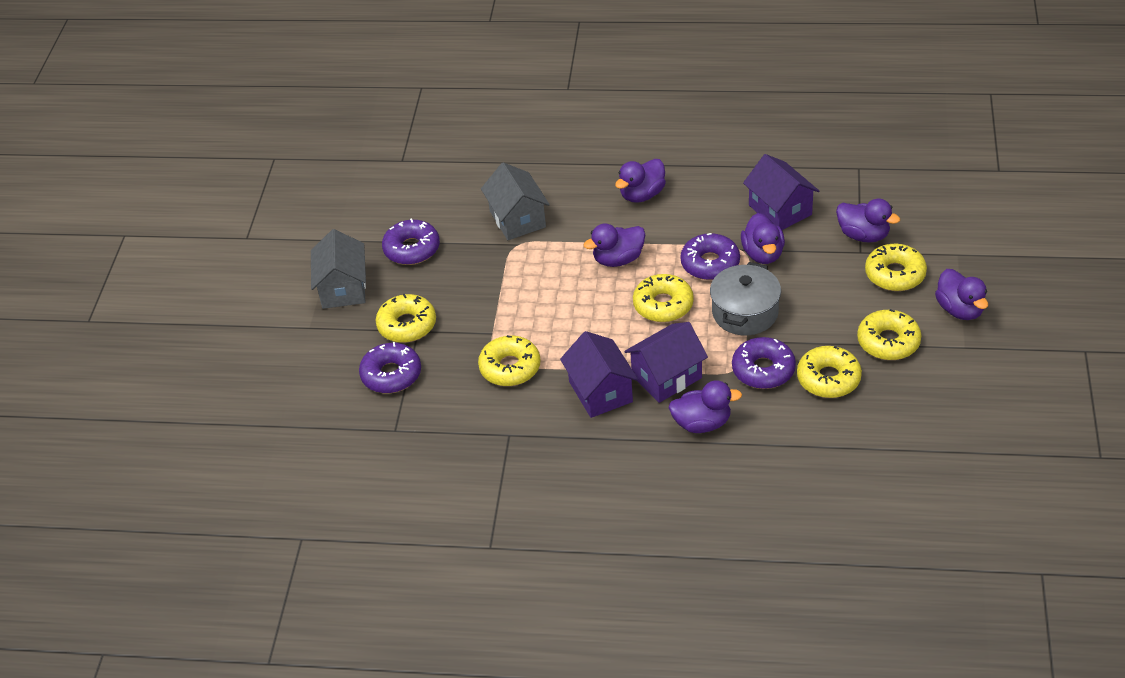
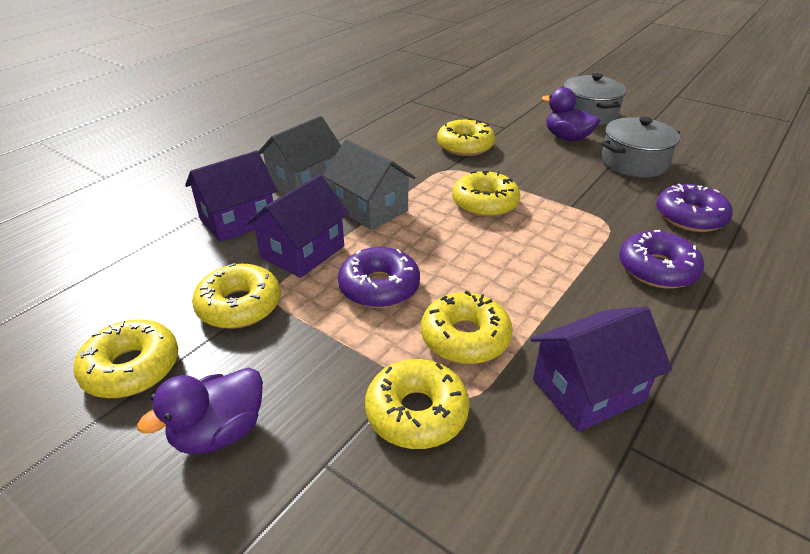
grey pot: [710,262,781,335] = 1 -> [563,73,626,125] [601,117,680,178] = 2
purple donut: [359,342,421,393] [382,219,440,265] [680,233,740,280] [732,337,796,389] = 4 -> [338,247,420,308] [619,230,704,289] [656,184,733,232] = 3
purple duck: [583,223,645,267] [615,159,666,203] [668,380,742,433] [741,213,785,264] [836,199,900,243] [935,269,988,320] = 6 -> [137,367,263,454] [541,87,600,141] = 2

